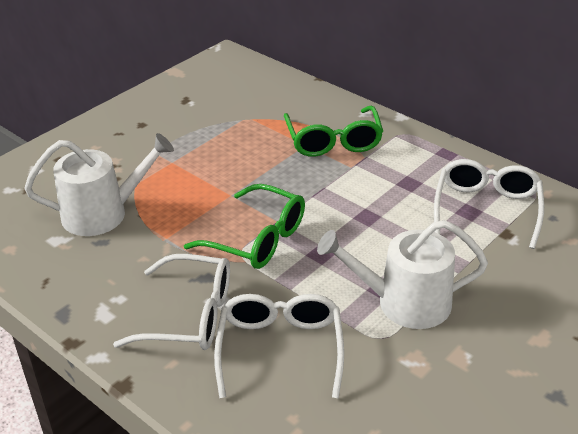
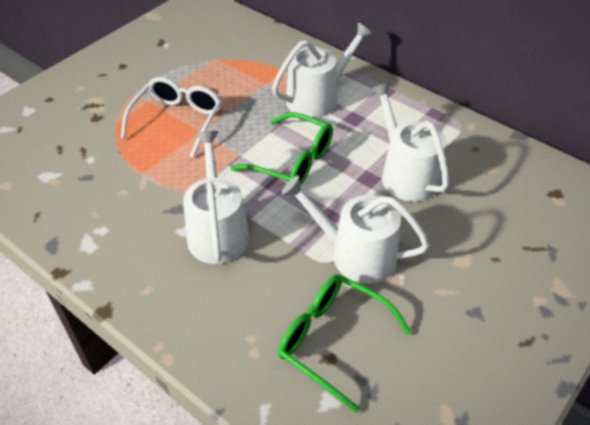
white glasses: [113,254,230,350] [214,294,344,398] [434,159,544,249] = 3 -> [121,77,222,158] = 1
white watering can: [24,133,174,236] [317,220,488,329] = 2 -> [183,131,249,264] [272,22,373,118] [281,175,429,284] [370,82,449,202] = 4

